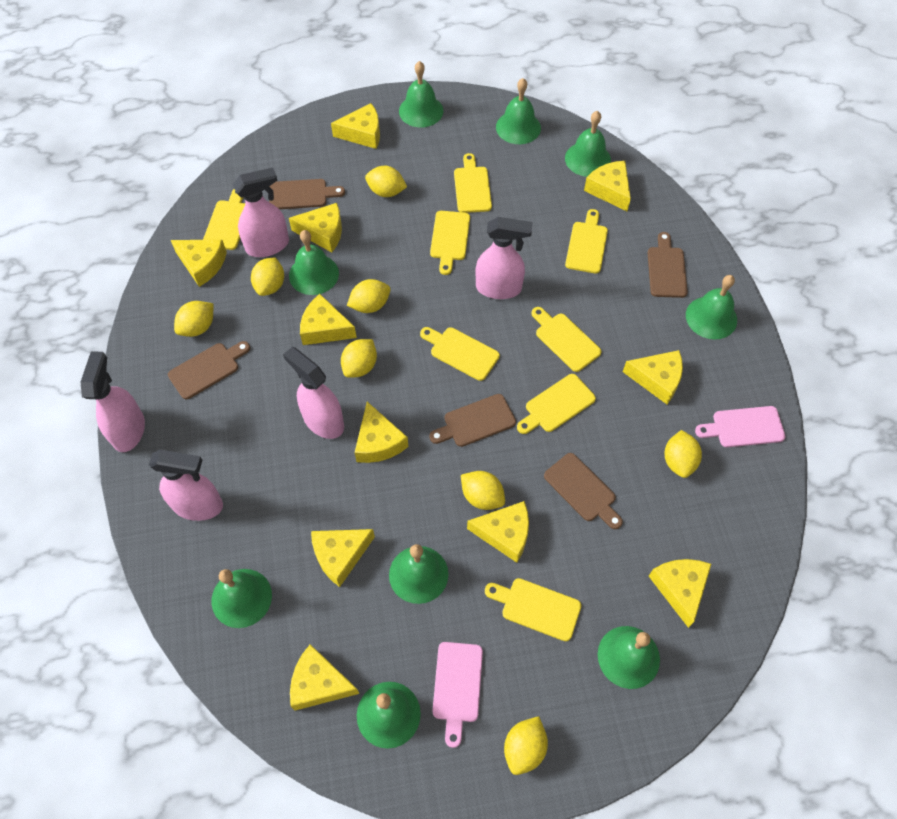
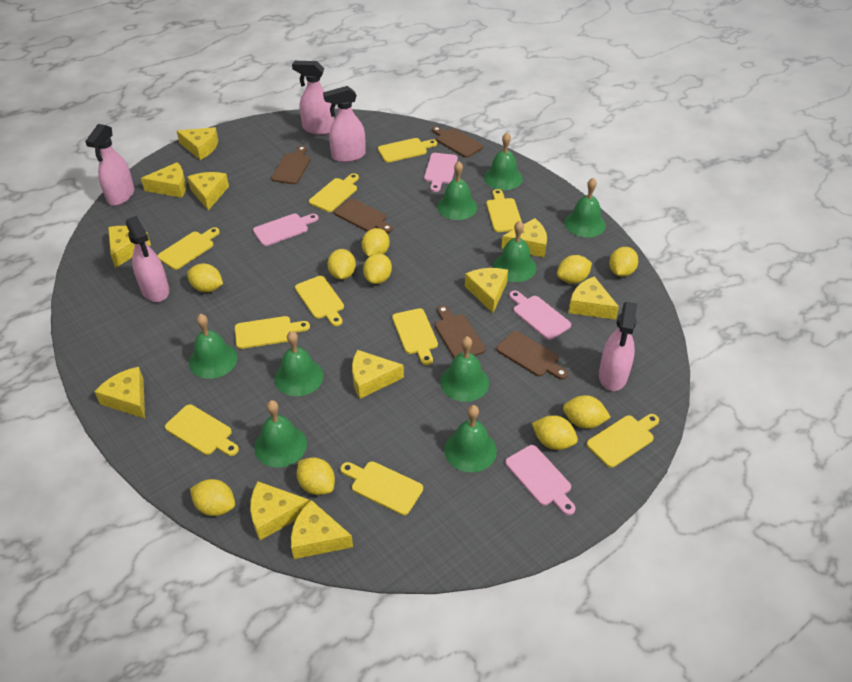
pink cutting board: [432,642,483,748] [695,406,785,447] = 2 -> [253,214,319,246] [424,153,458,192] [505,445,576,515] [509,291,571,340] = 4
yellow cutting board: [203,189,245,250] [420,327,500,381] [430,211,470,275] [454,153,492,213] [485,578,581,641] [517,374,596,434] [531,307,602,372] [565,209,608,274] = 8 -> [157,227,220,270] [165,404,239,456] [235,316,310,349] [295,276,344,326] [309,173,359,212] [340,461,423,515] [378,138,437,163] [392,308,438,365] [486,189,522,232] [587,414,659,468] = 10
yellow lemon: [174,301,213,337] [251,257,284,296] [341,339,377,378] [347,279,390,313] [365,166,407,197] [461,471,505,510] [504,716,548,775] [664,430,702,478] = 8 -> [187,264,223,292] [190,479,235,516] [297,457,335,495] [327,249,356,280] [362,228,390,257] [363,253,392,284] [532,415,578,450] [557,255,592,284] [563,395,611,429] [609,247,638,277] = 10

